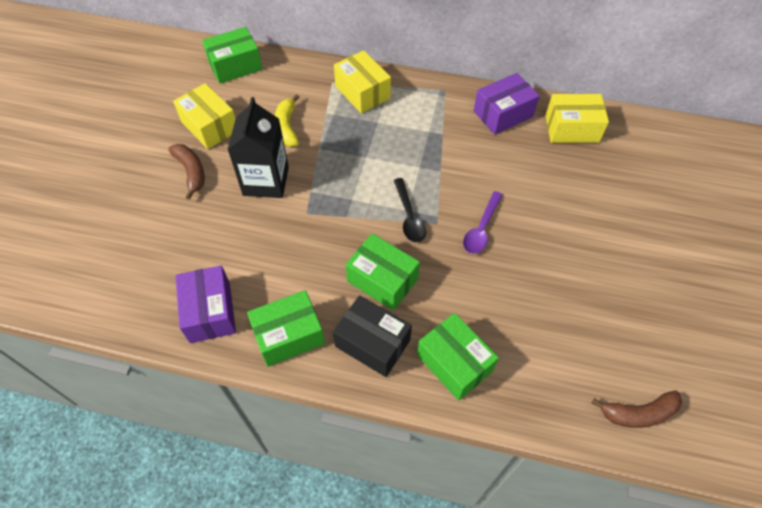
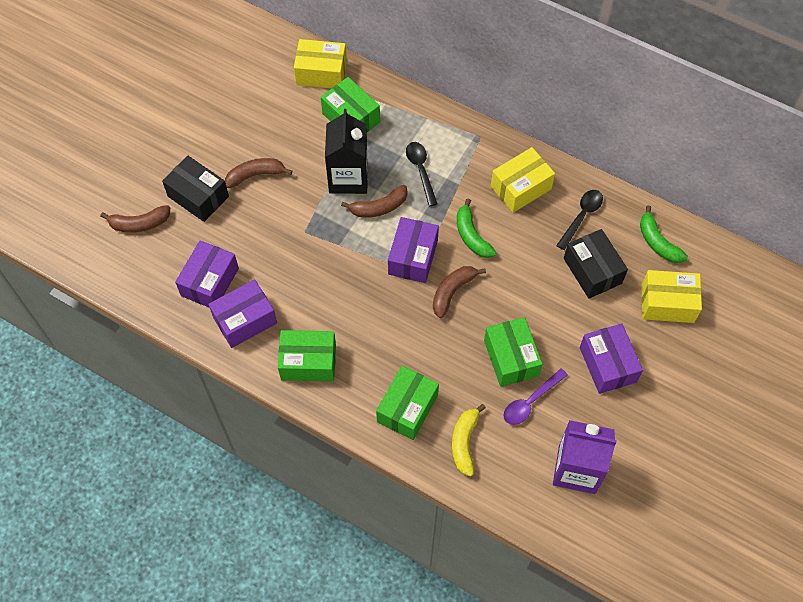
black box: [333,295,412,377] = 1 -> [162,156,229,222] [564,229,628,299] = 2
black spoon: [394,178,426,243] = 1 -> [406,142,438,206] [556,190,603,250] = 2
brown banana: [168,144,205,200] [592,390,682,428] = 2 -> [100,205,170,233] [225,158,292,188] [341,185,408,218] [433,266,486,318] = 4
green banana: none = 0 -> [457,198,496,258] [640,205,688,263] = 2
purple box: [176,266,236,343] [474,73,539,135] = 2 -> [175,240,239,307] [208,279,277,348] [388,217,439,283] [580,323,643,394] = 4
purple carton: none = 0 -> [553,420,617,494] = 1

